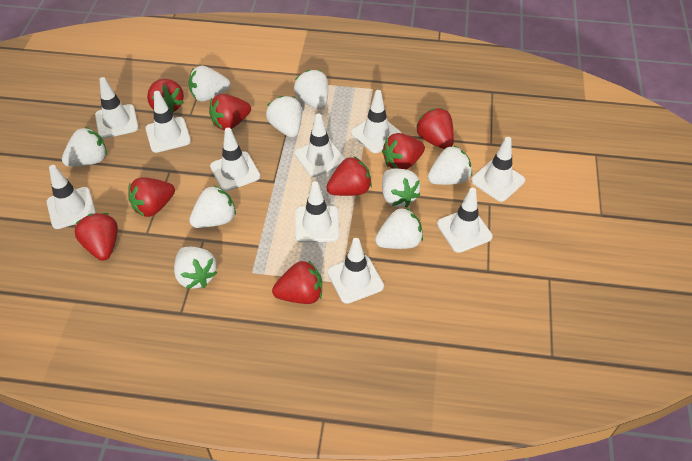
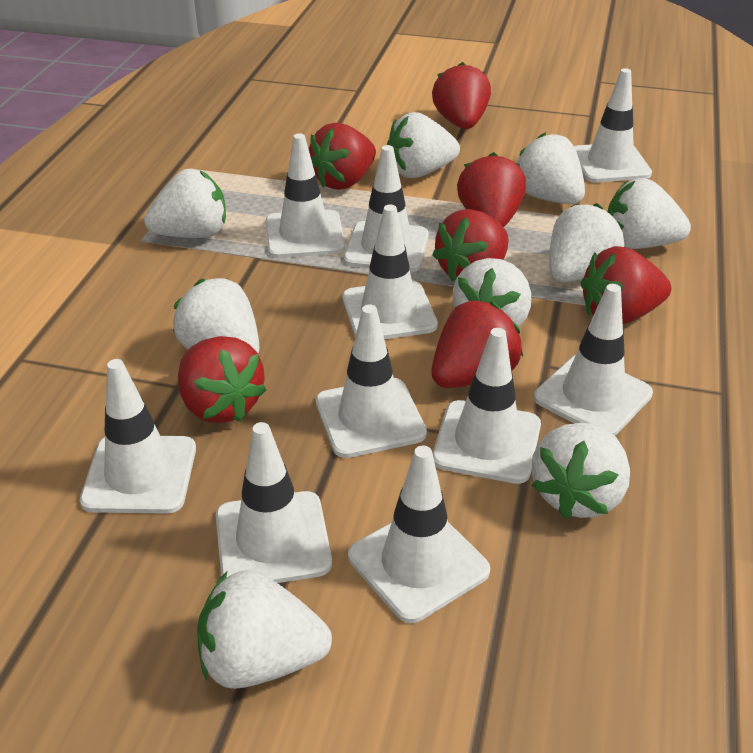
red strawberry: [75,213,118,261] [128,177,175,217] [147,79,184,114] [209,94,251,130] [272,261,322,304] [326,156,372,196] [382,133,425,170] [416,108,454,149] = 8 -> [178,336,266,423] [309,123,376,190] [432,62,491,129] [432,209,509,282] [432,300,523,388] [457,152,526,227] [581,246,671,324] = 7

